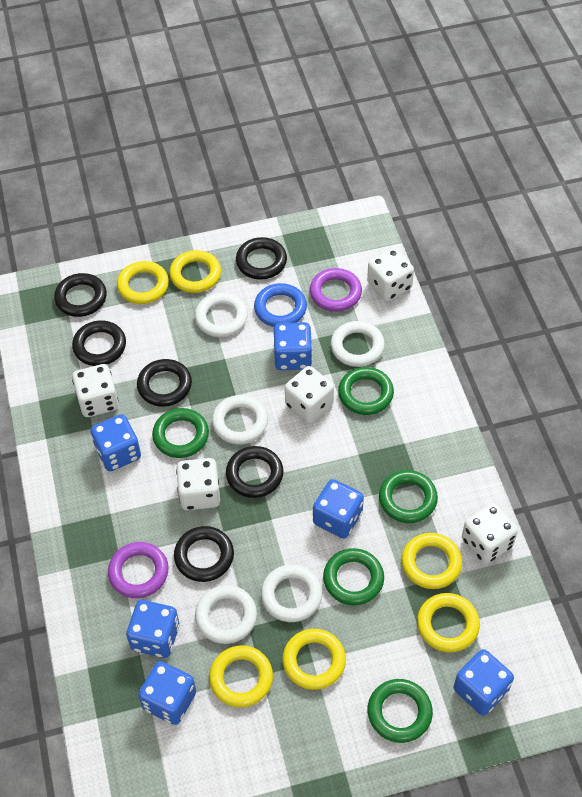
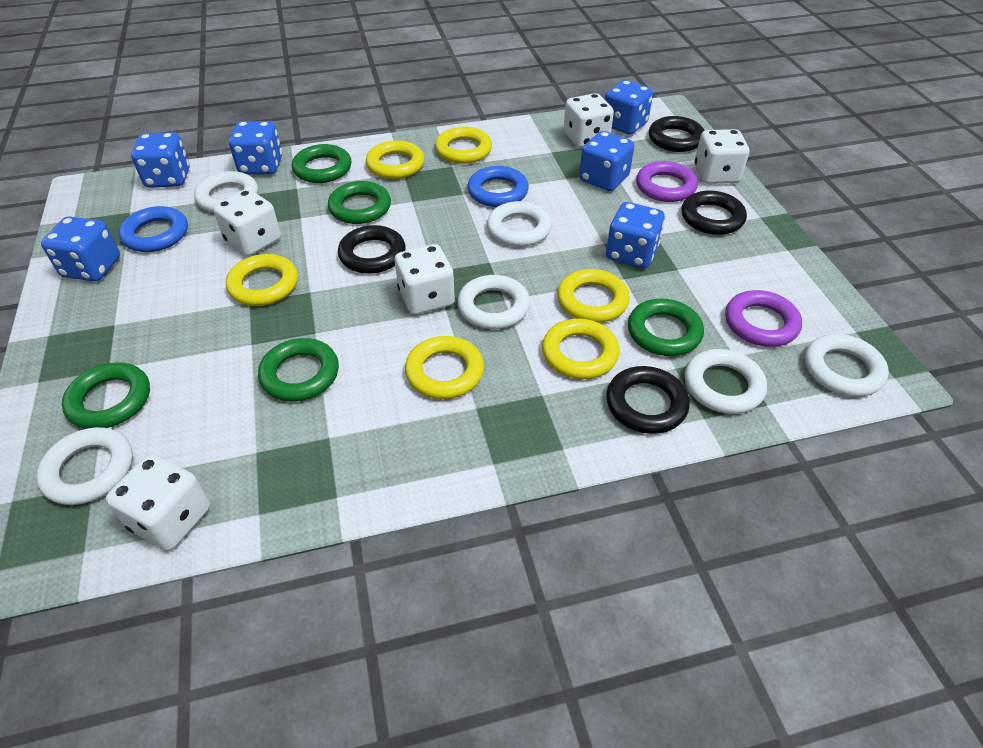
black ring: [54,273,107,317] [72,320,126,366] [137,359,192,407] [174,526,234,582] [226,446,284,498] [236,237,287,280] = 6 -> [338,225,406,274] [606,366,690,434] [649,116,705,152] [682,191,747,235] = 4
blue ring: [254,283,307,327] = 1 -> [119,206,188,252] [468,166,529,207] = 2
white ring: [195,293,248,337] [195,585,257,644] [212,395,268,444] [261,564,322,622] [331,321,385,367] = 5 -> [36,427,133,505] [194,171,258,213] [457,275,530,329] [487,201,552,247] [685,349,767,414] [805,334,889,397] = 6

